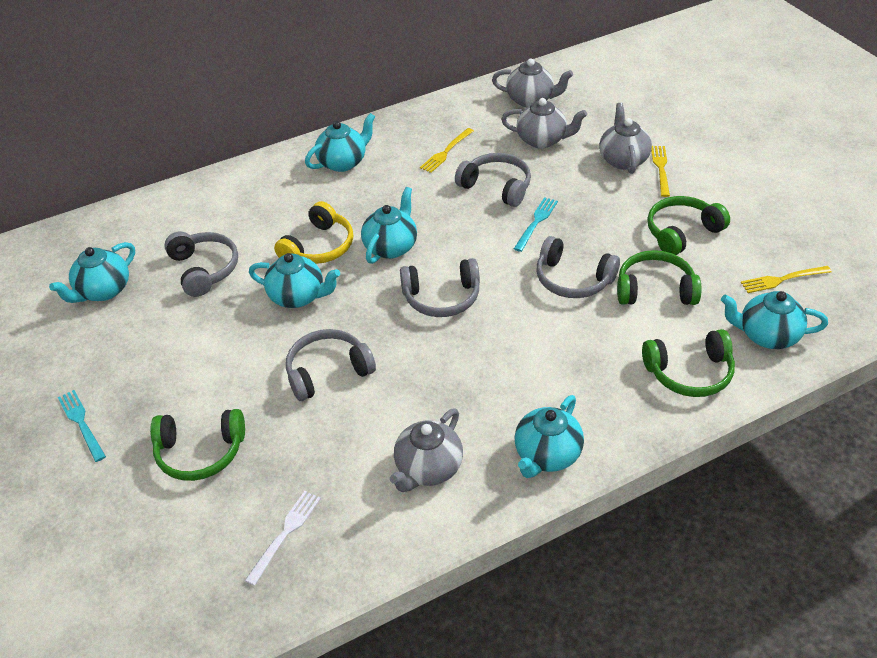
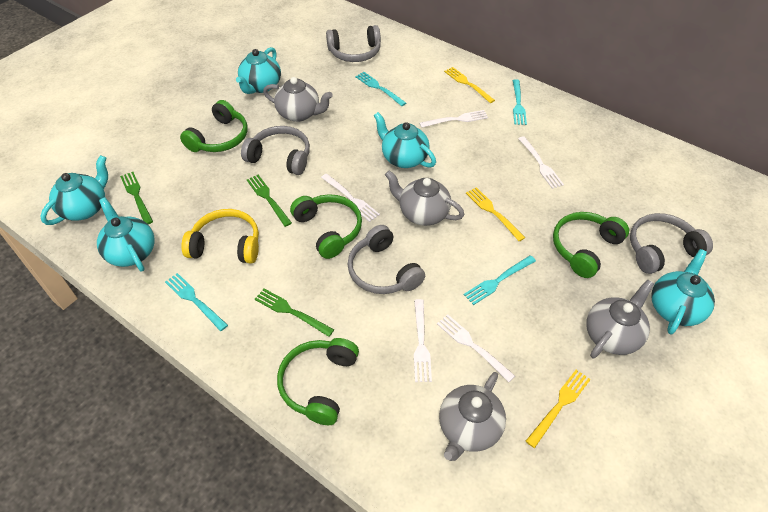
green fork: none = 0 -> [120,172,153,224] [247,175,292,227] [255,289,334,337] = 3
grey headphones: [164,232,238,297] [286,329,376,401] [400,258,480,317] [455,153,531,207] [537,236,620,298] = 5 -> [241,126,310,175] [326,25,381,62] [347,225,425,294] [630,213,713,274] = 4
turquoise fork: [58,390,106,462] [514,197,558,252] = 2 -> [165,273,228,331] [355,72,406,106] [464,255,536,305] [513,79,527,125] = 4
turquoise teapot: [49,242,135,303] [249,253,340,308] [305,113,375,172] [361,187,417,264] [515,395,584,478] [721,291,828,349] = 6 -> [40,155,108,225] [97,197,155,272] [236,47,281,94] [374,112,436,168] [651,249,715,335] = 5
white fork: [245,491,321,586] = 1 -> [321,174,380,222] [414,299,432,382] [419,110,488,128] [437,314,515,382] [518,136,564,189] = 5

